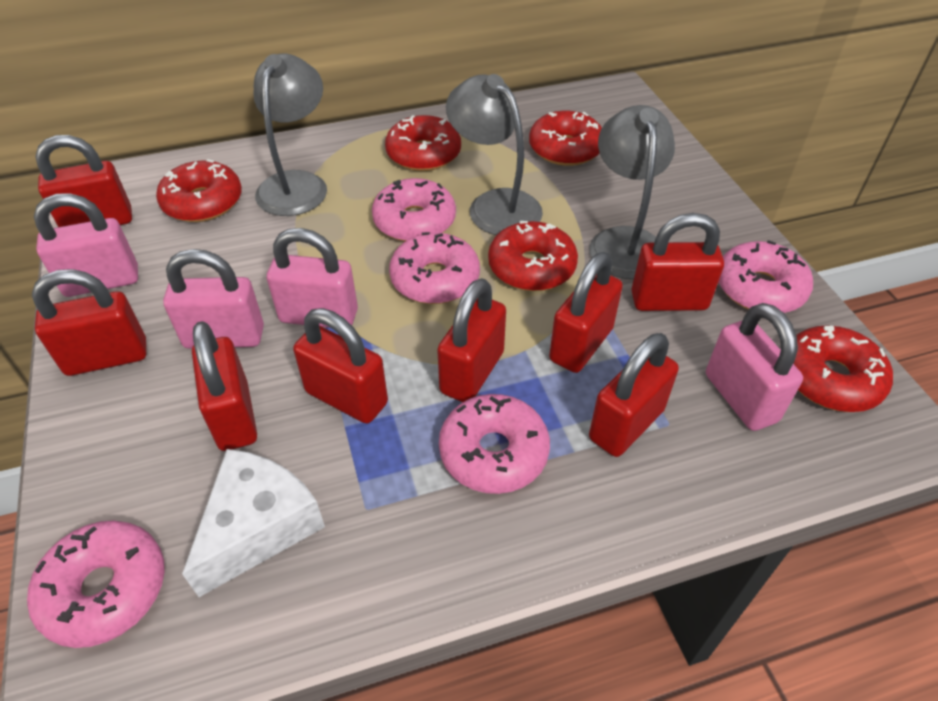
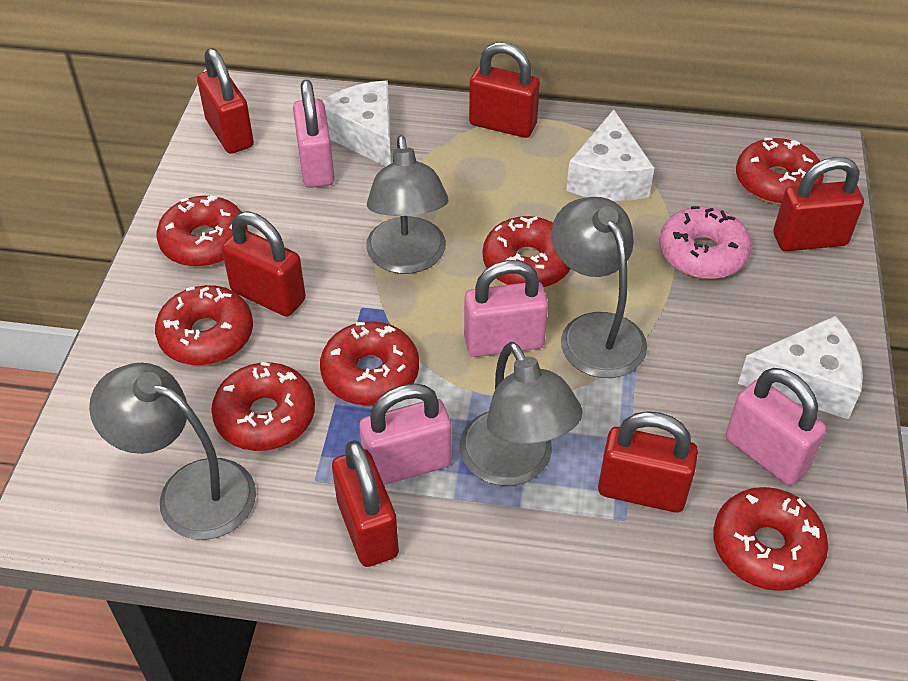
grey lamp: [254,54,327,216] [446,74,543,235] [589,105,675,279] = 3 -> [89,363,256,540] [366,135,448,274] [460,342,583,486] [552,197,647,378] = 4
pink donut: [27,521,165,648] [372,178,456,241] [389,232,480,304] [439,394,550,494] [719,240,813,313] = 5 -> [659,206,752,279] = 1
red donut: [156,159,242,222] [385,115,461,171] [488,221,578,291] [529,111,602,166] [793,325,893,412] = 5 -> [155,285,253,365] [156,195,248,267] [211,362,315,451] [320,321,419,405] [483,216,570,287] [713,487,828,591] [736,138,824,204] = 7
red padlock: [32,269,146,376] [35,135,132,227] [192,321,257,451] [293,308,388,424] [437,278,506,402] [549,252,623,373] [589,333,679,457] [632,213,724,311] = 8 -> [197,48,254,154] [222,211,306,317] [332,440,399,567] [469,42,540,138] [598,411,698,512] [774,157,864,251] = 6
white cheese: [182,449,325,597] = 1 -> [322,81,391,166] [566,109,654,201] [738,316,863,419] = 3

